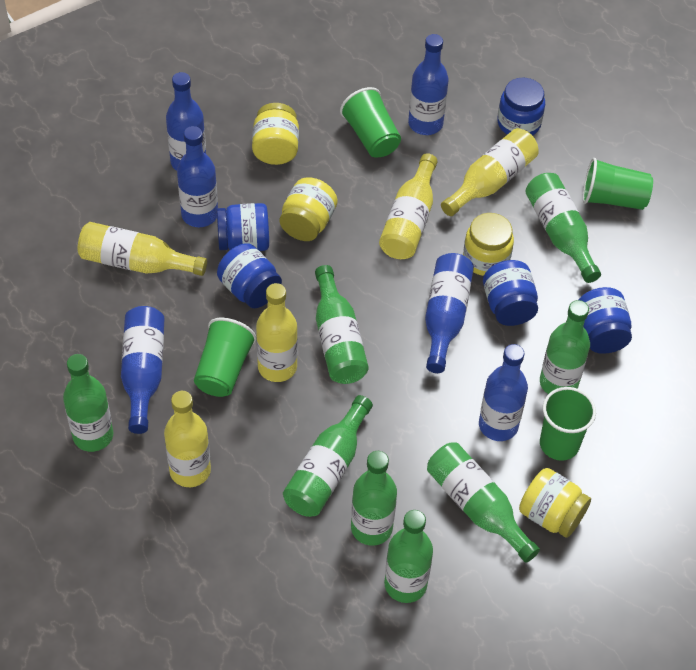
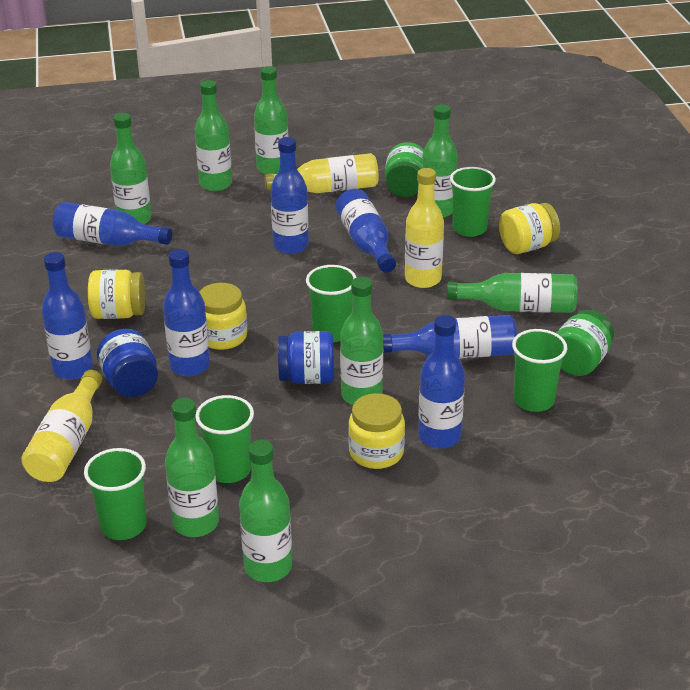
blue bottle: [121,306,164,434] [166,72,206,171] [177,126,218,227] [408,34,449,135] [425,253,474,373] [479,344,528,441] = 6 -> [42,252,93,380] [53,202,172,246] [163,249,210,376] [271,137,309,254] [336,189,396,273] [383,315,517,359] [418,315,465,449] = 7
blue jar: [217,203,269,251] [217,243,282,308] [483,260,538,326] [497,78,545,136] [579,287,632,354] = 5 -> [97,329,158,397] [278,331,334,384] = 2
green cup: [194,318,256,397] [340,87,401,157] [540,387,596,461] [583,158,653,210] = 4 -> [84,448,147,540] [195,395,254,483] [306,265,357,342] [450,167,496,237] [512,329,567,412] = 5
green jar: none = 0 -> [385,142,424,197] [556,310,614,376] = 2
yellow bottle: [78,222,207,276] [164,391,211,487] [256,283,298,382] [379,153,437,259] [441,128,539,216] = 5 -> [21,370,102,482] [265,153,379,193] [405,168,444,288] = 3

